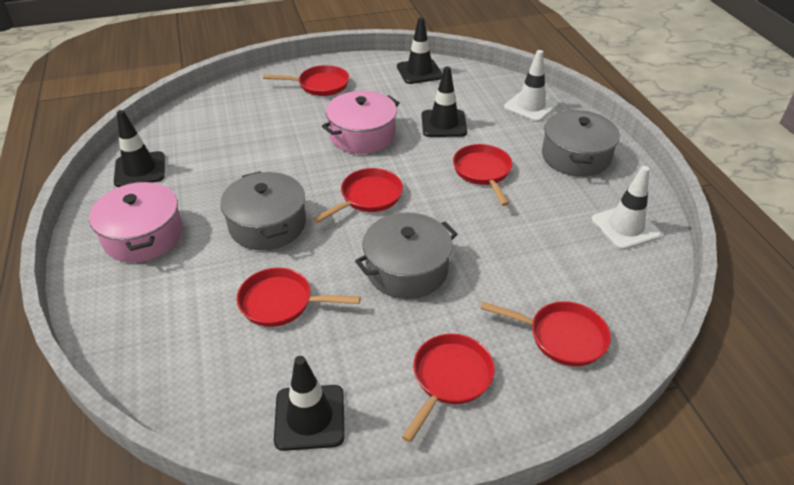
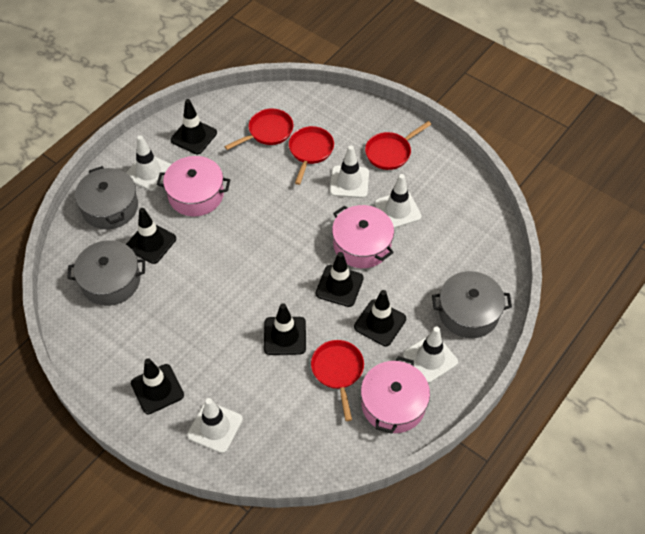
black traffic cone: [114,110,165,187] [274,356,345,451] [397,17,442,84] [422,66,467,137] = 4 -> [126,208,176,264] [131,358,184,414] [171,99,217,154] [264,303,306,355] [316,252,364,307] [354,290,406,346] = 6
pink pot: [89,181,183,262] [322,91,400,154] = 2 -> [157,156,230,216] [332,205,394,268] [361,356,430,434] = 3
red pan: [237,268,361,327] [263,65,349,96] [313,168,403,223] [402,334,495,443] [453,144,513,206] [481,301,611,366] = 6 -> [224,109,293,150] [289,126,334,185] [311,340,364,421] [365,121,431,170] = 4
white traffic cone: [504,50,558,122] [592,166,661,250] = 2 -> [126,135,172,191] [187,398,243,453] [330,145,369,198] [375,174,422,228] [403,326,458,383] = 5

